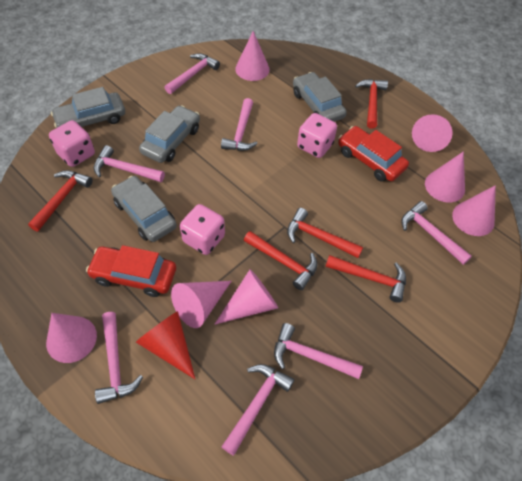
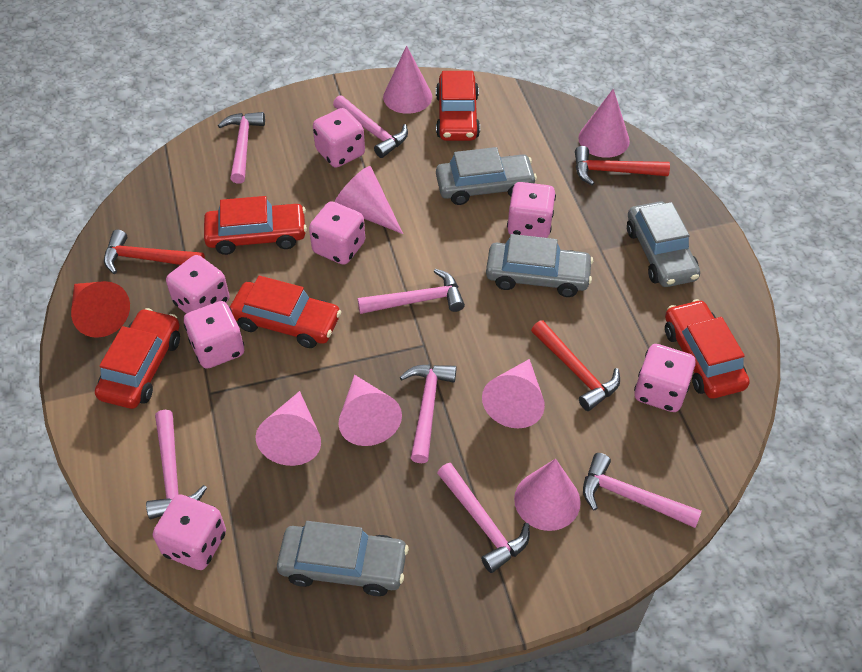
pink dice: [49,120,95,167] [180,204,225,255] [297,113,337,158] = 3 -> [153,494,226,570] [166,255,230,314] [184,301,244,369] [309,201,365,265] [313,108,365,168] [507,182,556,238] [634,344,696,412] = 7
red car: [86,245,176,297] [338,126,409,181] = 2 -> [95,308,180,409] [204,196,307,255] [230,276,341,348] [436,71,480,141] [665,299,750,399] = 5
red hammer: [28,170,93,231] [244,231,318,290] [287,208,363,258] [326,255,406,303] [355,79,388,129] = 5 -> [104,230,205,274] [531,320,620,411] [575,146,670,185] = 3

